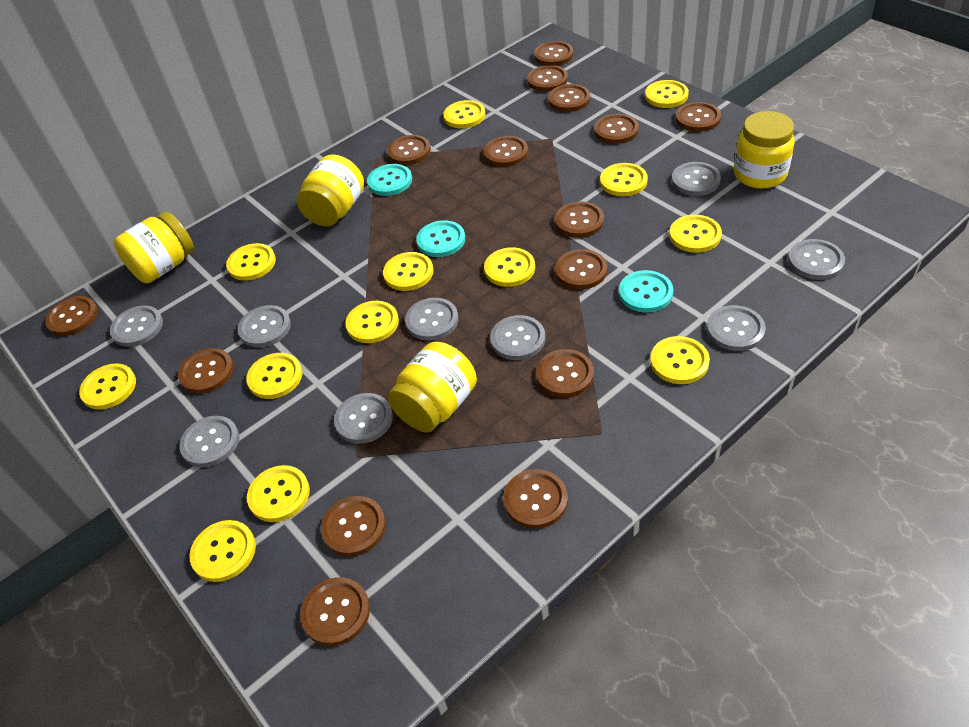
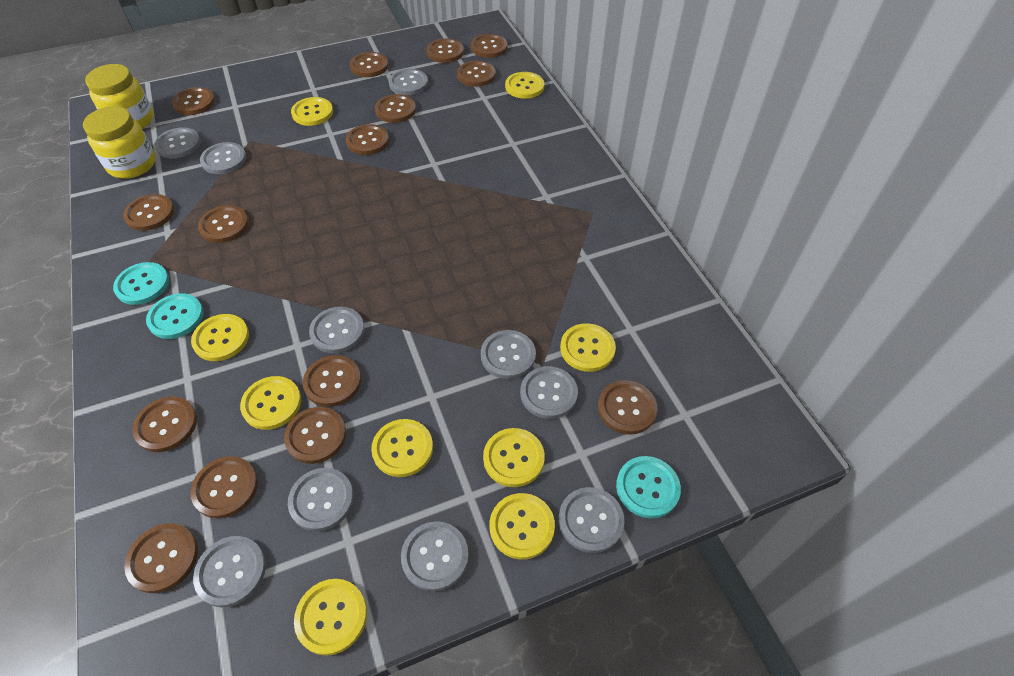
grey button: [110,305,163,347] [179,416,239,467] [238,305,291,348] [334,393,393,444] [405,298,459,341] [490,315,546,360] [672,162,721,196] [707,305,766,351] [788,239,845,280] = 9 -> [155,127,201,159] [193,536,266,608] [200,142,246,174] [288,468,354,531] [309,307,365,353] [389,69,428,95] [401,521,469,591] [481,330,536,379] [520,366,578,419] [559,487,624,553] = 10
yellow button: [79,363,136,410] [189,520,256,582] [226,243,276,281] [246,353,302,399] [247,465,310,522] [345,301,399,343] [383,252,434,291] [443,100,485,129] [484,247,535,287] [600,163,648,196] [645,80,689,108] [650,336,710,384] [669,215,722,253] = 13 -> [191,314,249,361] [240,376,301,430] [291,97,333,126] [294,579,367,656] [371,419,433,477] [483,428,545,487] [490,493,555,560] [505,72,544,99] [560,323,616,372] = 9
yellow jar: [114,212,194,284] [297,154,364,227] [388,342,477,433] [734,111,795,189] = 4 -> [83,106,156,179] [85,64,154,129] = 2

